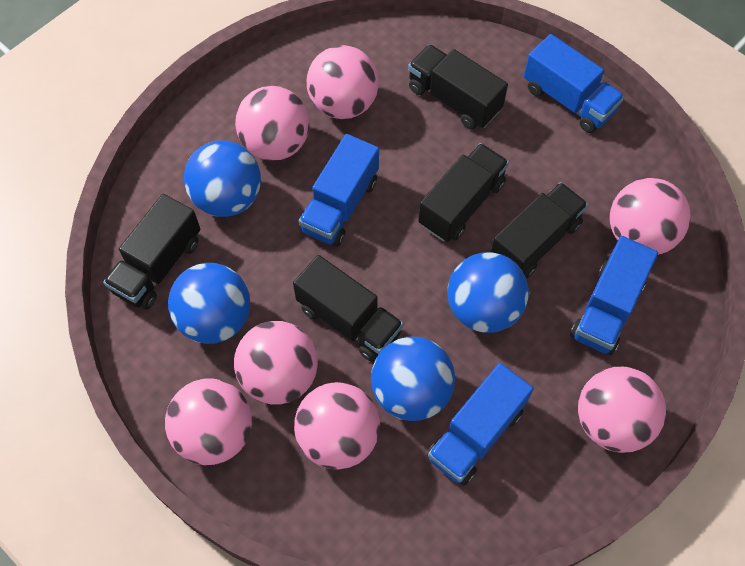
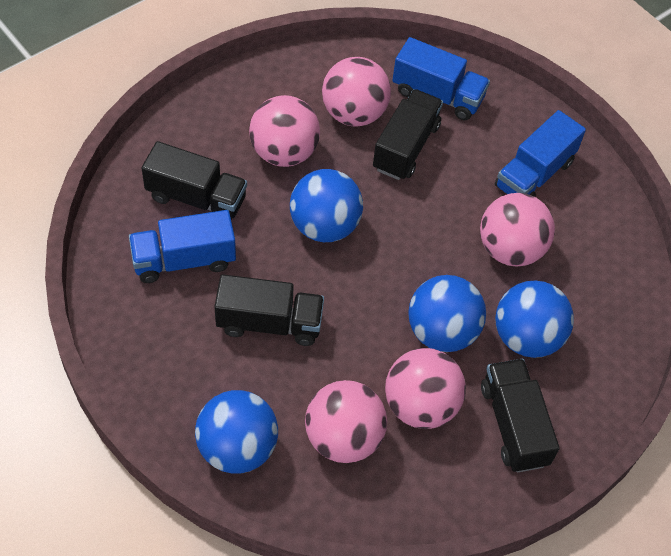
black truck: [103,194,200,310] [293,255,404,362] [408,44,508,130] [418,143,509,242] [490,182,588,279] = 5 -> [142,141,247,220] [214,274,324,346] [373,89,443,180] [481,359,560,472] = 4
blue truck: [299,134,379,247] [427,363,534,486] [524,34,625,133] [570,236,658,355] = 4 -> [129,210,236,283] [392,37,490,120] [495,110,586,197] = 3
pink ball: [165,378,252,465] [234,321,318,405] [235,86,310,161] [294,382,380,469] [307,45,379,119] [578,367,666,453] [610,178,690,255] = 7 -> [249,95,320,167] [305,380,387,463] [322,57,391,126] [385,348,466,429] [480,193,555,266] = 5

